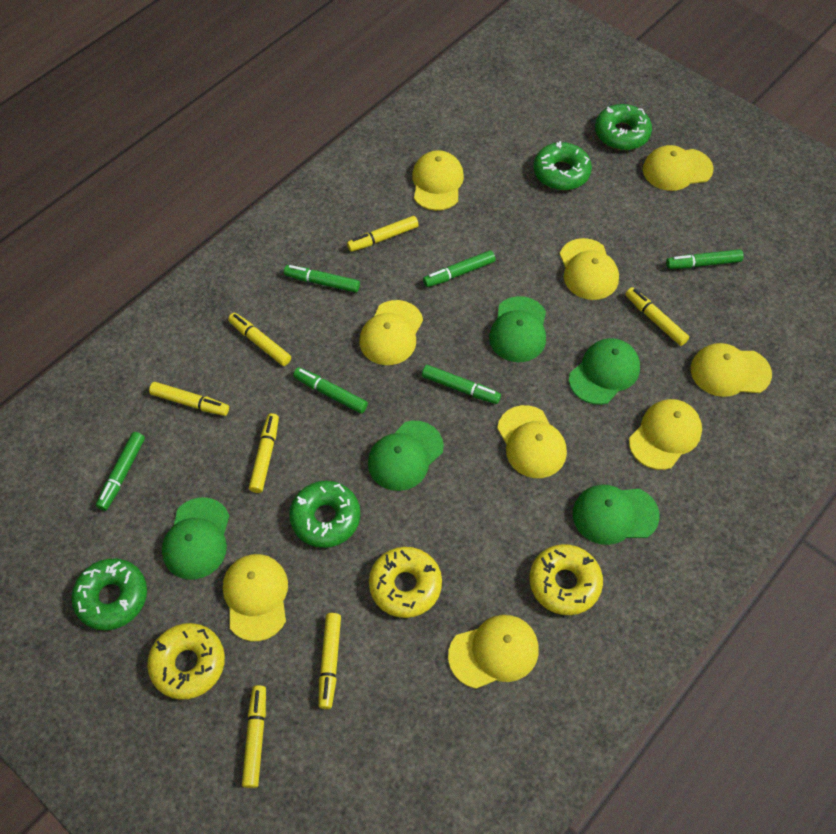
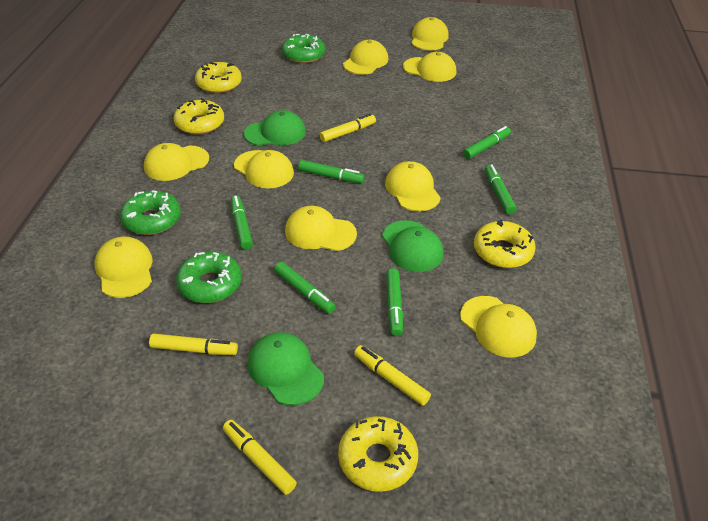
green cap: [162,497,229,579] [368,421,444,491] [489,296,546,362] [569,338,640,405] [573,485,660,545] = 5 -> [244,110,306,146] [248,332,324,406] [382,220,444,272] = 3
green donut: [71,559,147,630] [289,481,360,548] [533,141,592,190] [595,104,652,150] = 4 -> [120,190,181,235] [176,252,242,303] [282,34,325,63] = 3
yellow donut: [147,623,225,700] [369,547,442,618] [530,544,603,615] = 3 -> [174,98,224,135] [195,62,242,93] [338,416,418,492] [474,219,536,268] = 4
yellow marker: [149,382,229,416] [228,313,291,366] [242,685,266,788] [249,413,279,493] [319,613,341,709] [347,216,419,252] [625,287,689,346] = 7 -> [149,334,238,355] [223,420,297,495] [320,114,376,142] [354,345,431,406] = 4

